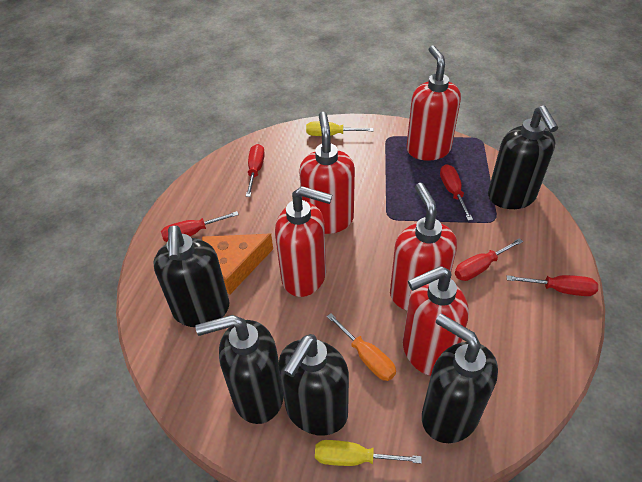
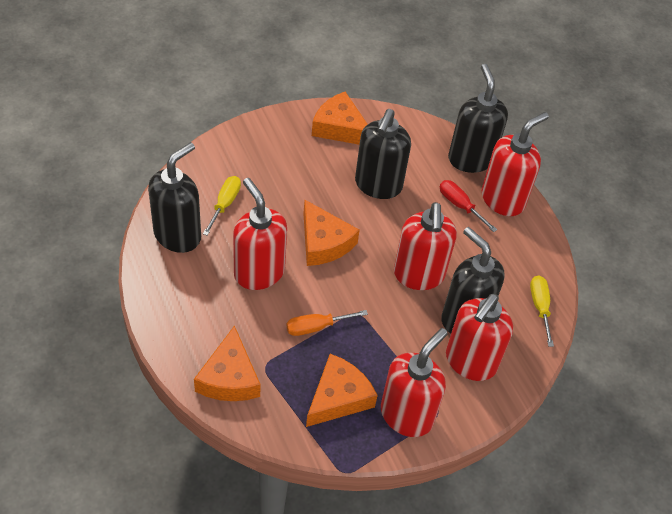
black soap dispenser: [153,226,230,327] [195,315,284,424] [278,334,349,436] [422,314,498,443] [488,105,558,209] = 5 -> [148,142,201,253] [355,109,411,199] [441,227,505,333] [448,64,508,173] = 4
orange cheese: [202,234,273,295] = 1 -> [194,325,261,401] [303,200,360,266] [306,354,378,427] [312,91,368,145] = 4
red screwdriver: [161,211,239,242] [246,144,265,197] [440,164,473,221] [455,238,523,281] [507,275,598,296] = 5 -> [440,180,497,232] = 1

